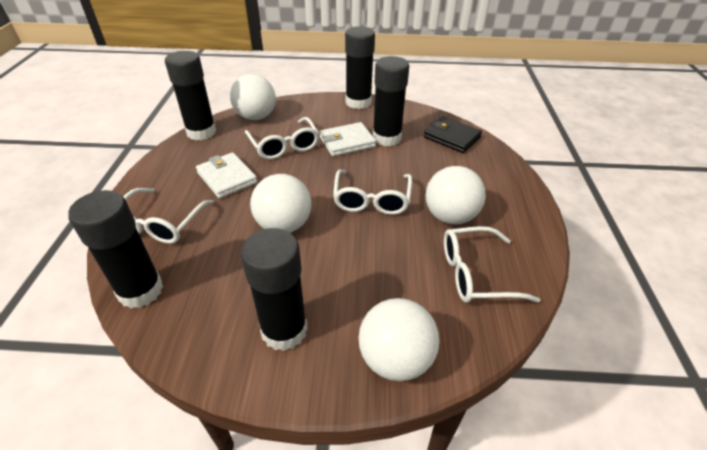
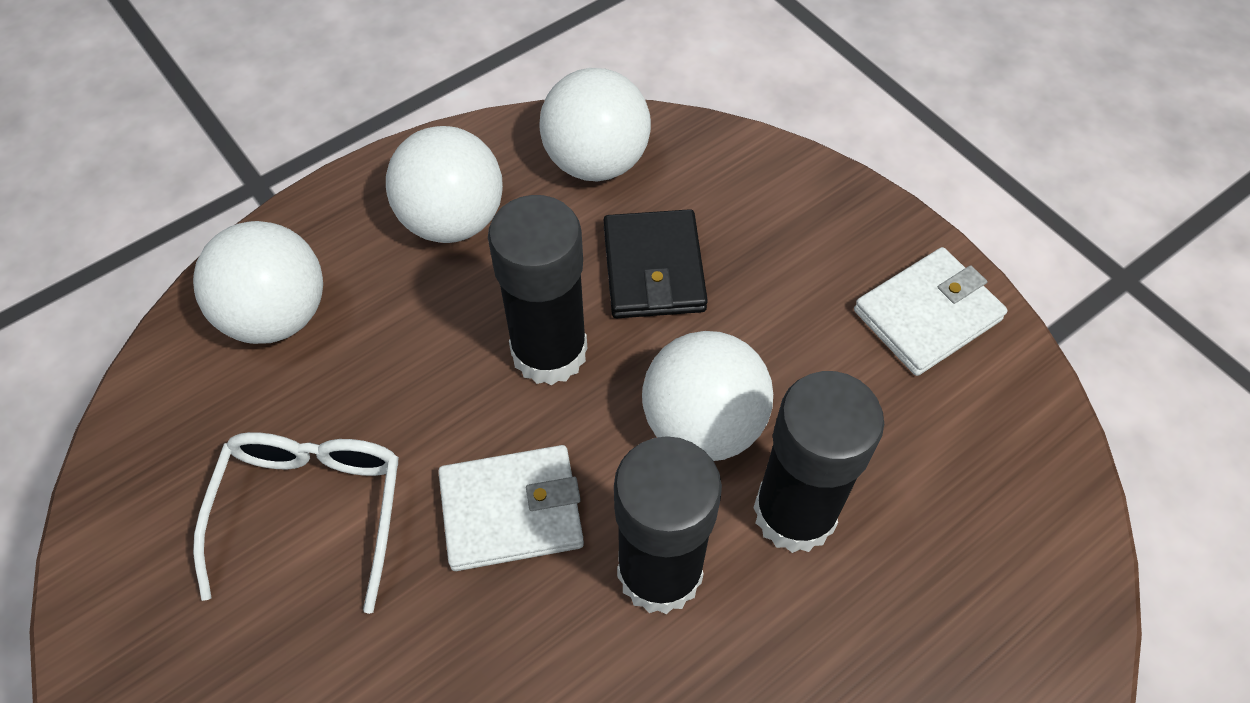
black glue stick: [68,190,163,308] [165,51,216,140] [241,228,307,351] [345,26,375,109] [373,56,409,146] = 5 -> [488,195,587,385] [614,436,722,614] [753,371,884,553] = 3
white glasses: [123,188,214,244] [245,117,319,159] [333,169,412,215] [444,226,540,303] = 4 -> [193,432,399,614] = 1

